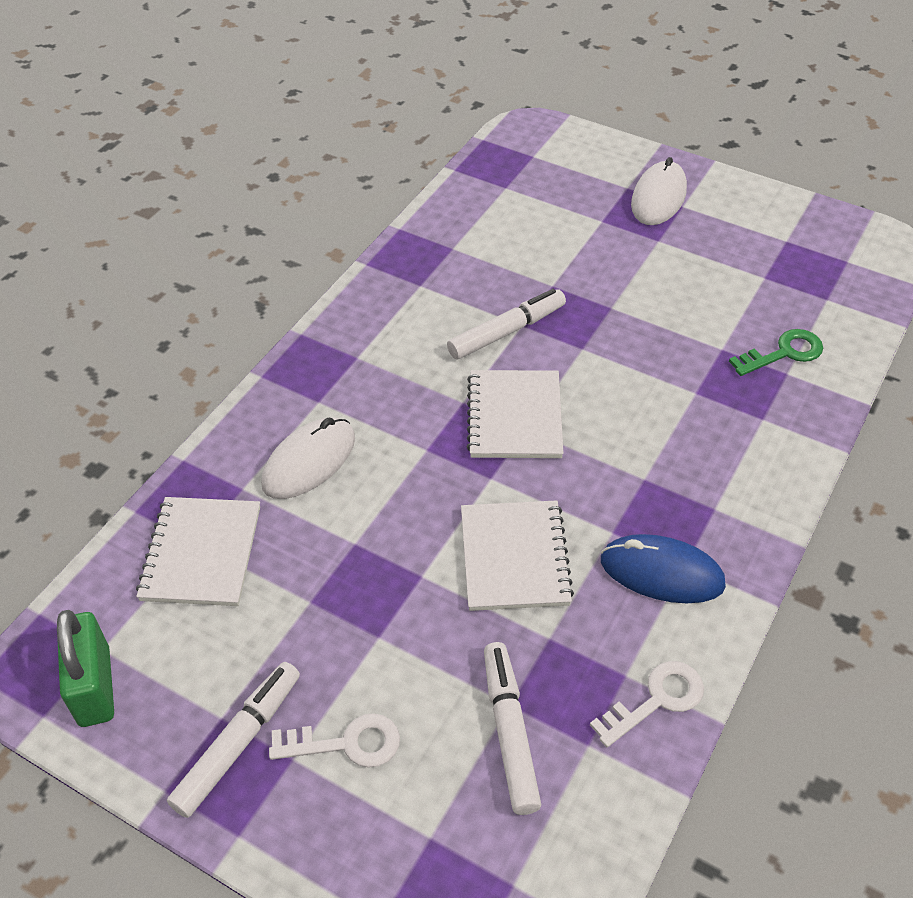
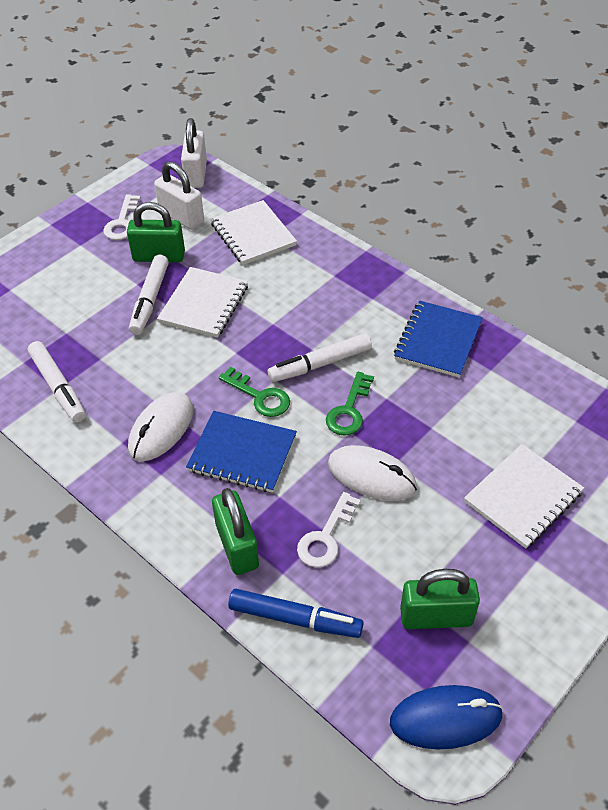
blue marker: none = 0 -> [228,589,364,638] = 1
blue notebook: none = 0 -> [186,411,297,493] [394,300,483,377] = 2
green key: [729,329,823,376] = 1 -> [219,367,290,417] [326,372,374,436] = 2
green padlock: [57,610,114,727] = 1 -> [127,202,185,262] [212,488,259,575] [400,569,480,629] = 3
white padlock: none = 0 -> [154,161,204,230] [181,118,207,188] = 2

